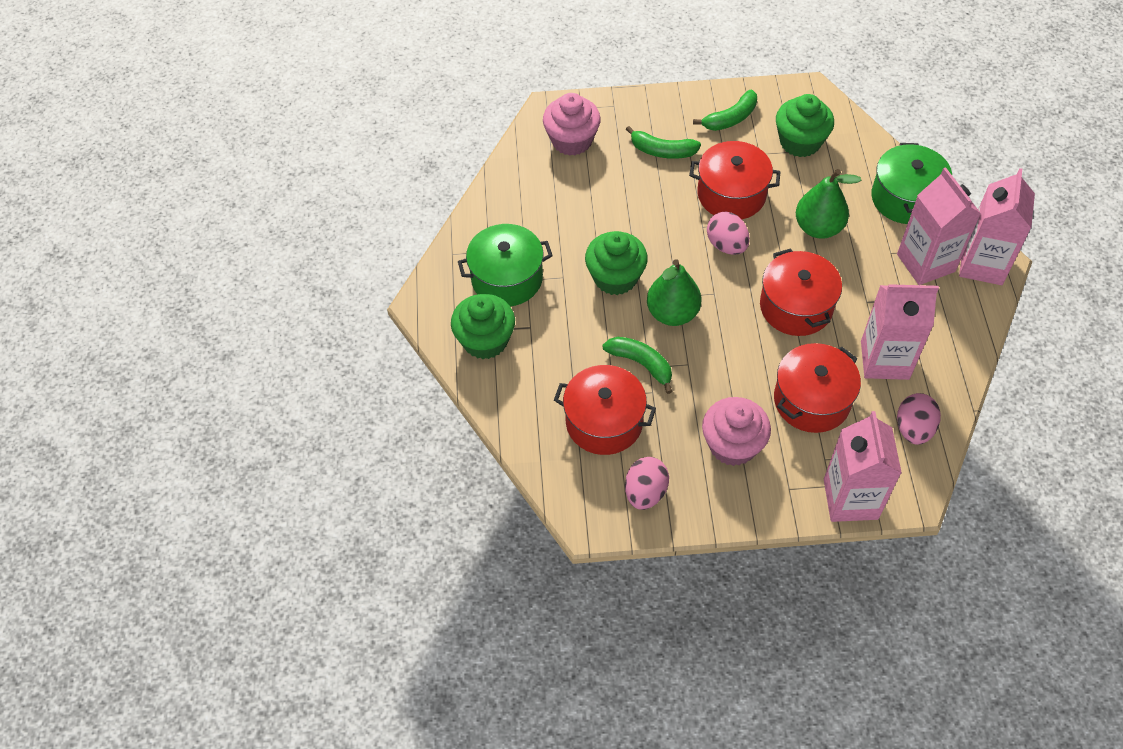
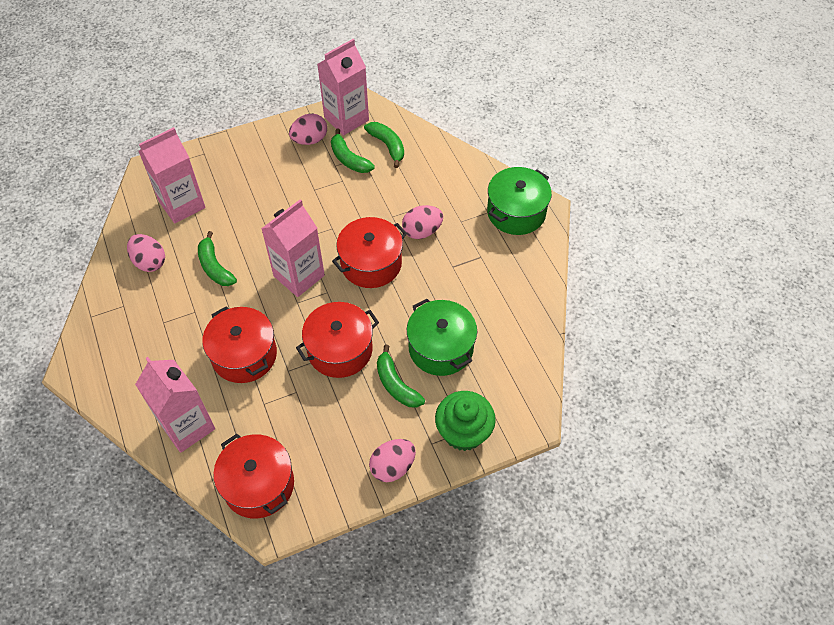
green banana: [603,337,673,394] [626,126,701,159] [693,90,757,131] = 3 -> [198,231,237,286] [331,129,375,173] [364,122,404,168] [377,344,425,408] = 4
green cupcake: [451,294,515,359] [585,231,648,295] [776,94,834,157] = 3 -> [435,391,496,451] = 1
green pear: [647,259,702,326] [796,169,862,239] = 2 -> none = 0
pink cupcake: [543,93,601,156] [702,397,771,466] = 2 -> none = 0
pink egg: [625,457,669,510] [707,211,750,255] [897,393,941,445] = 3 -> [127,234,165,272] [289,113,327,145] [369,439,416,482] [402,205,443,239] = 4

